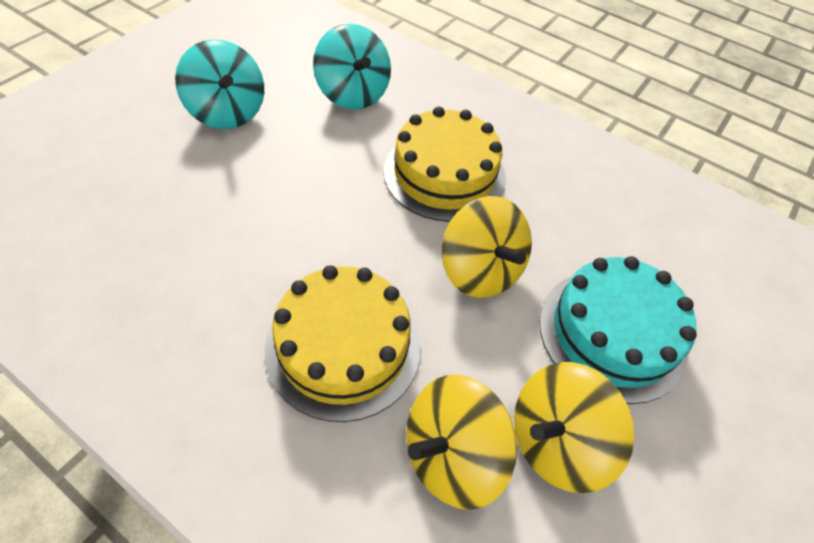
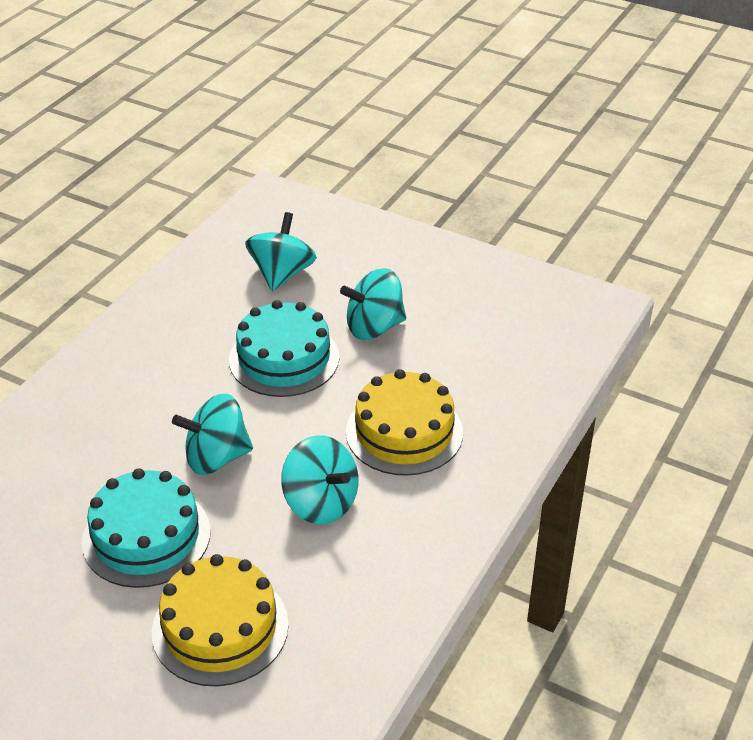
turquoise cake: [539,256,697,404] = 1 -> [82,468,211,588] [229,300,339,397] = 2
turquoise spinning top: [175,39,264,129] [313,24,391,110] = 2 -> [172,394,253,475] [245,212,317,291] [281,435,359,524] [340,268,406,340] = 4
yellow spinning top: [406,375,517,510] [442,196,532,298] [514,362,634,493] = 3 -> none = 0

